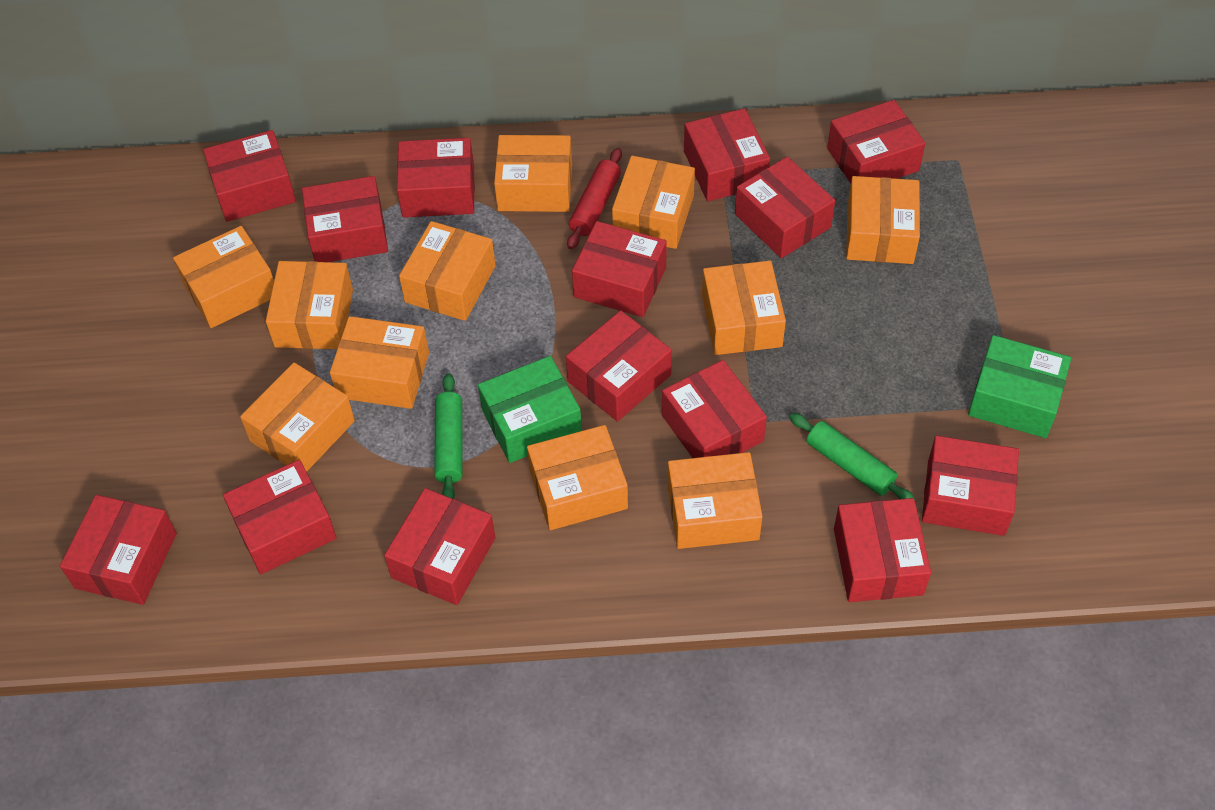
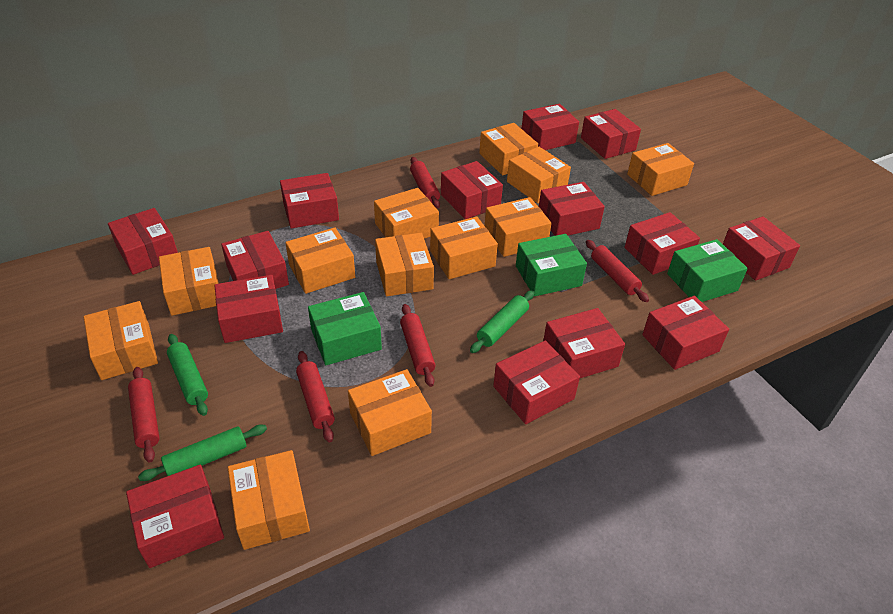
green box: [478,356,582,463] [968,335,1071,438] = 2 -> [308,292,382,365] [516,234,587,296] [667,239,748,302] = 3
green rolling pin: [434,373,463,499] [789,413,916,501] = 2 -> [138,425,267,481] [167,334,208,416] [470,290,534,353] = 3
orange box: [173,226,274,328] [240,363,355,472] [266,261,353,349] [330,316,429,409] [399,221,496,321] [494,135,572,212] [527,425,628,530] [612,156,695,249] [667,452,762,549] [702,261,786,355] [846,176,920,264] = 11 -> [83,301,158,380] [159,247,219,316] [228,450,310,550] [285,227,355,294] [348,369,432,456] [374,188,439,239] [375,233,434,296] [430,217,498,279] [479,123,538,175] [485,197,552,257] [507,147,571,203] [627,143,694,196] = 12
red rolling pin: [567,148,622,249] = 1 -> [128,367,160,463] [296,351,335,443] [400,304,436,387] [410,157,440,209] [586,240,649,302] = 5

